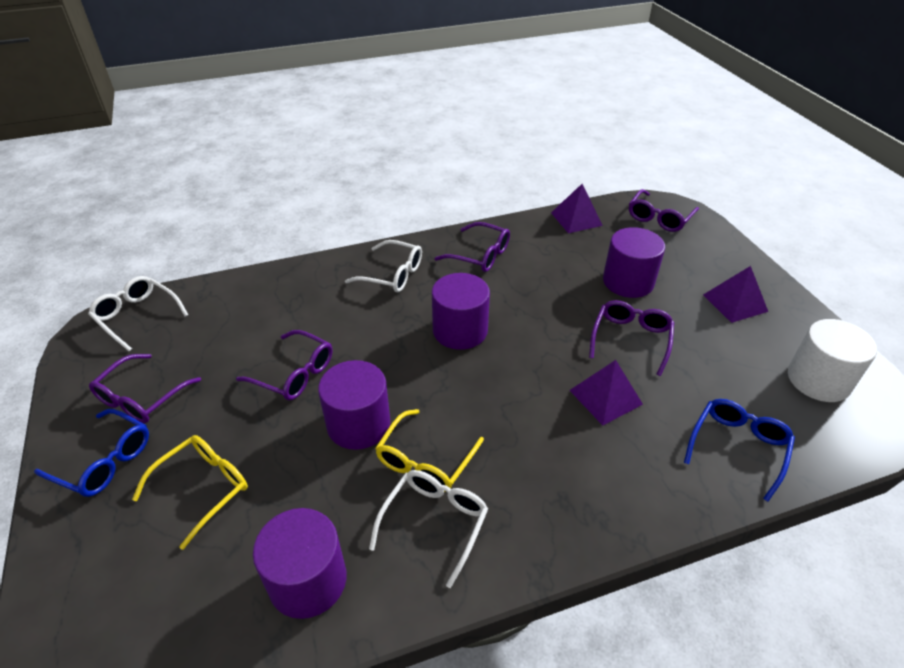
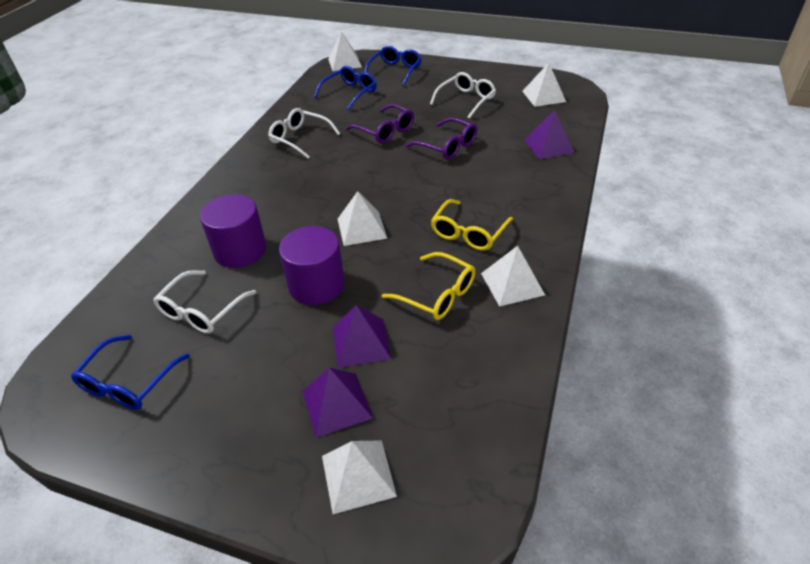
blue glasses: [34,409,149,497] [684,399,795,501] = 2 -> [71,335,190,410] [314,66,377,111] [365,46,422,86] = 3
purple cylinder: [253,508,346,619] [318,360,390,450] [432,273,490,350] [603,227,665,298] = 4 -> [200,194,267,268] [279,226,345,305] = 2
purple glasses: [89,354,201,423] [236,330,333,400] [435,222,510,272] [589,300,674,376] [629,189,699,232] = 5 -> [346,104,414,143] [406,118,477,160] = 2
white cylinder: [788,319,877,402] = 1 -> none = 0
white pyramid: none = 0 -> [322,440,397,514] [328,31,362,71] [338,191,387,246] [481,246,545,307] [522,63,566,107] = 5

